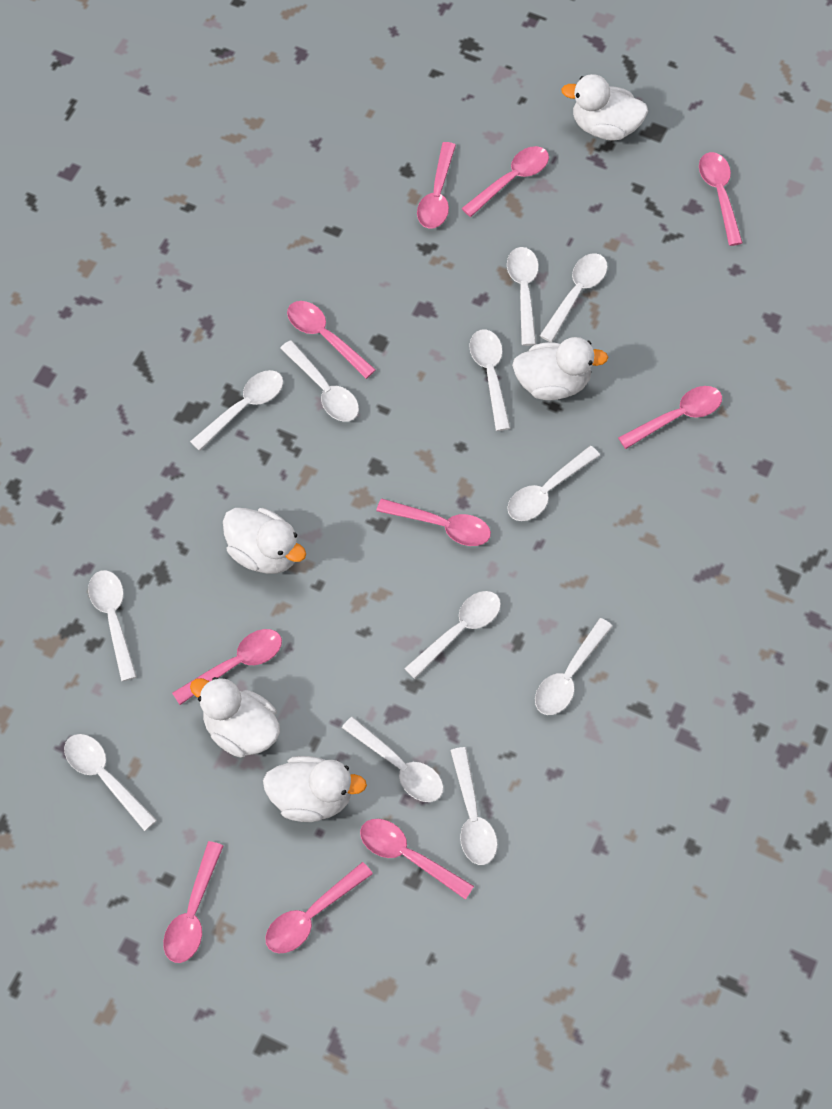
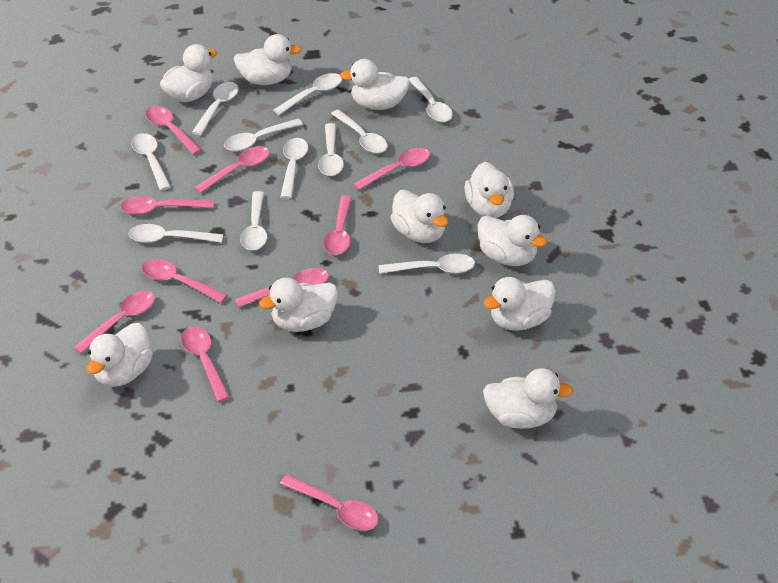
white duck: [190,677,280,758] [223,508,306,574] [263,756,367,822] [512,337,608,400] [561,74,648,140] = 5 -> [87,323,153,387] [160,44,217,102] [233,34,302,85] [259,278,338,332] [340,59,410,110] [390,190,449,243] [464,162,514,218] [478,215,547,266] [483,277,556,331] [483,368,573,429] = 10
white spoon: [64,734,157,831] [88,570,137,681] [190,370,283,451] [280,340,359,422] [342,717,444,802] [404,591,501,679] [450,747,498,865] [469,329,511,431] [507,247,539,346] [507,446,600,521] [535,618,613,715] [540,253,607,342] = 12 -> [128,224,223,243] [131,133,171,191] [192,82,239,135] [224,119,303,151] [240,191,267,251] [273,73,342,115] [280,138,308,199] [318,123,344,176] [331,110,388,153] [379,254,475,274] [409,77,453,122] = 11

